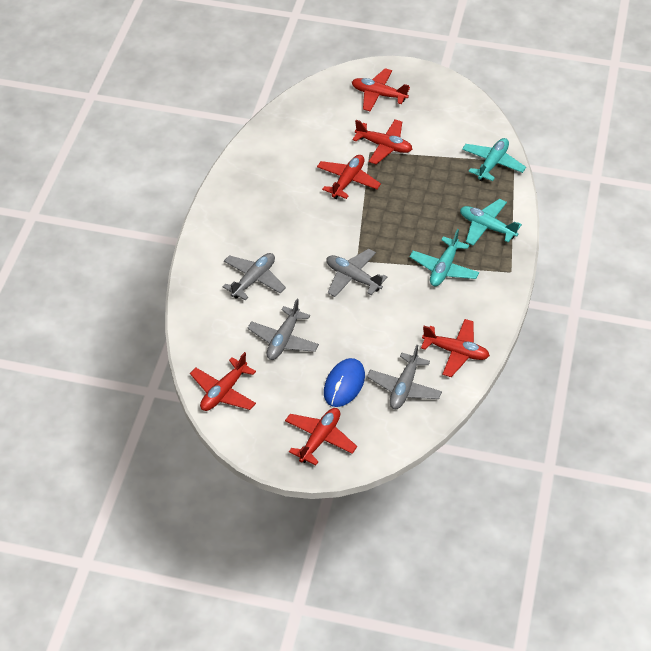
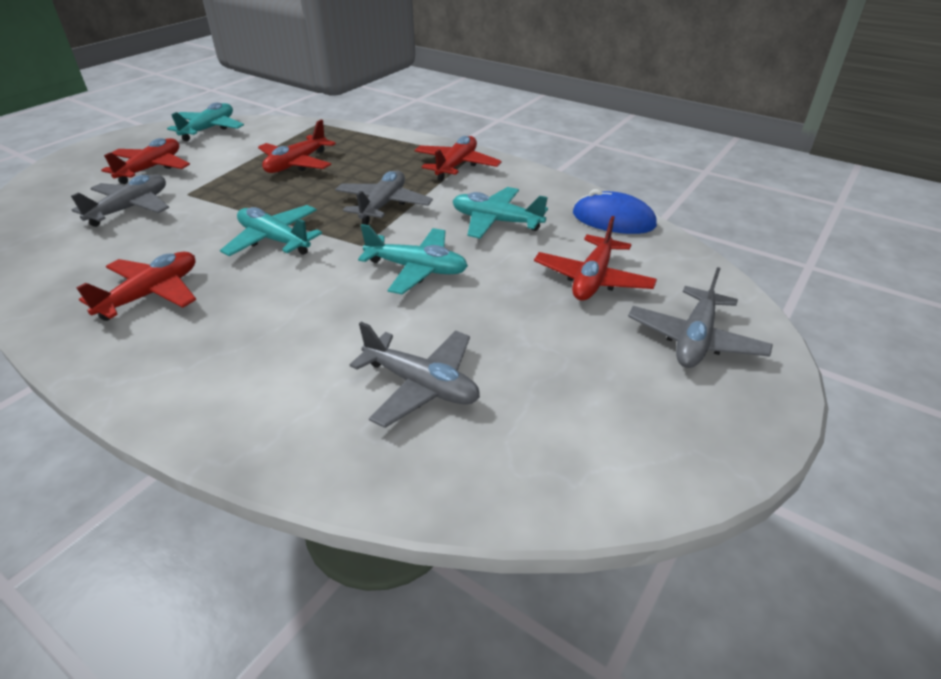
red plane: [190,352,256,411] [285,408,357,465] [317,155,381,199] [352,68,410,112] [352,119,412,164] [421,319,490,377] = 6 -> [76,252,196,321] [101,138,190,184] [258,119,336,173] [414,136,502,181] [534,216,657,301] = 5
turquoise plane: [410,229,479,286] [460,199,522,246] [462,138,526,181] = 3 -> [167,102,244,141] [220,205,322,256] [358,224,468,294] [453,187,548,239] = 4

